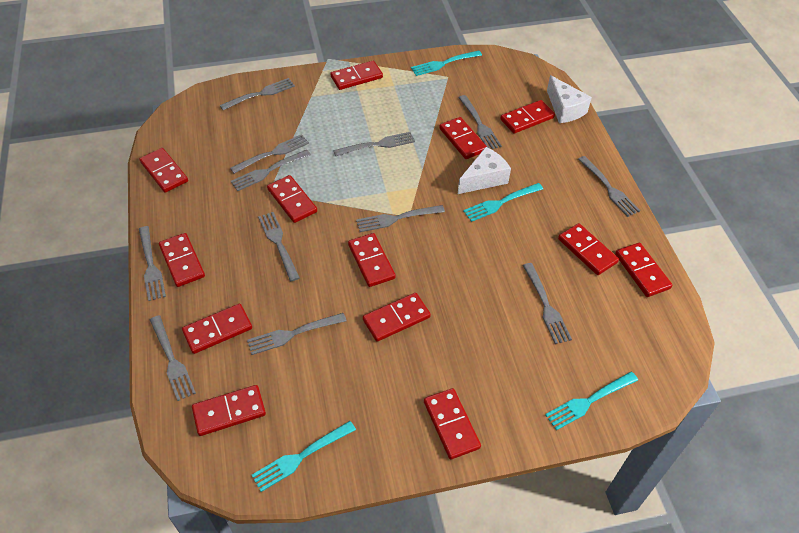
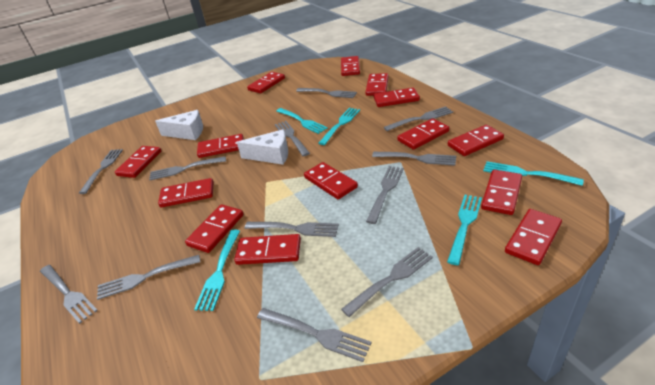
red domino: [139,148,188,193] [159,233,205,287] [182,304,252,354] [192,385,266,436] [267,175,317,223] [330,61,383,90] [348,233,396,287] [363,293,431,342] [424,388,481,460] [439,117,487,159] [500,100,555,134] [558,223,619,275] [615,243,673,297] = 13 -> [115,146,161,178] [158,178,213,207] [185,204,244,253] [197,134,244,158] [234,234,301,265] [247,72,285,93] [304,162,358,199] [341,56,360,76] [365,73,389,96] [374,88,420,107] [397,119,449,150] [448,125,504,156] [481,170,522,215] [505,209,562,265] = 14
turquoise fork: [252,421,356,492] [411,50,482,76] [463,183,543,222] [545,372,638,430] = 4 -> [194,230,240,311] [276,108,328,134] [318,108,360,145] [447,195,482,265] [483,161,584,186] = 5

